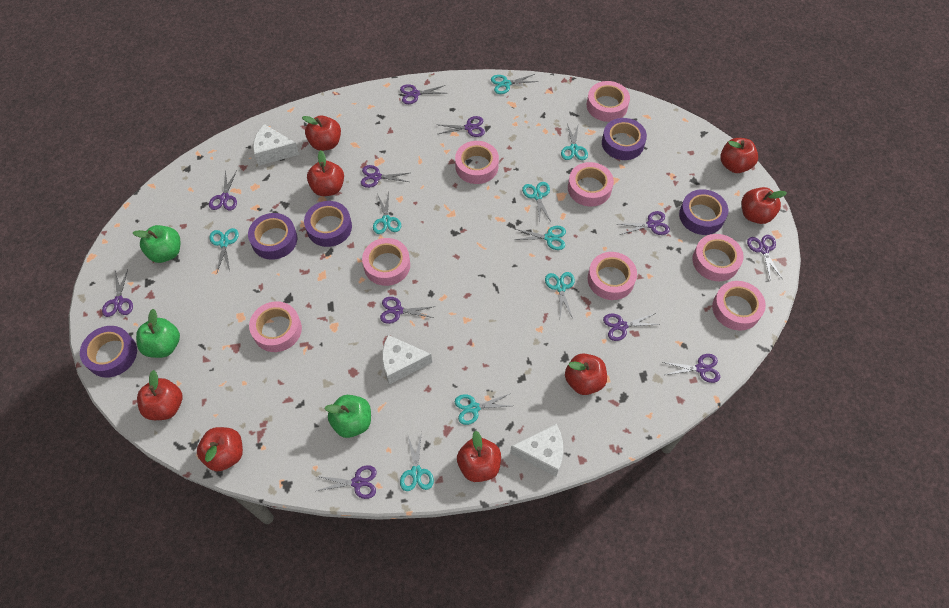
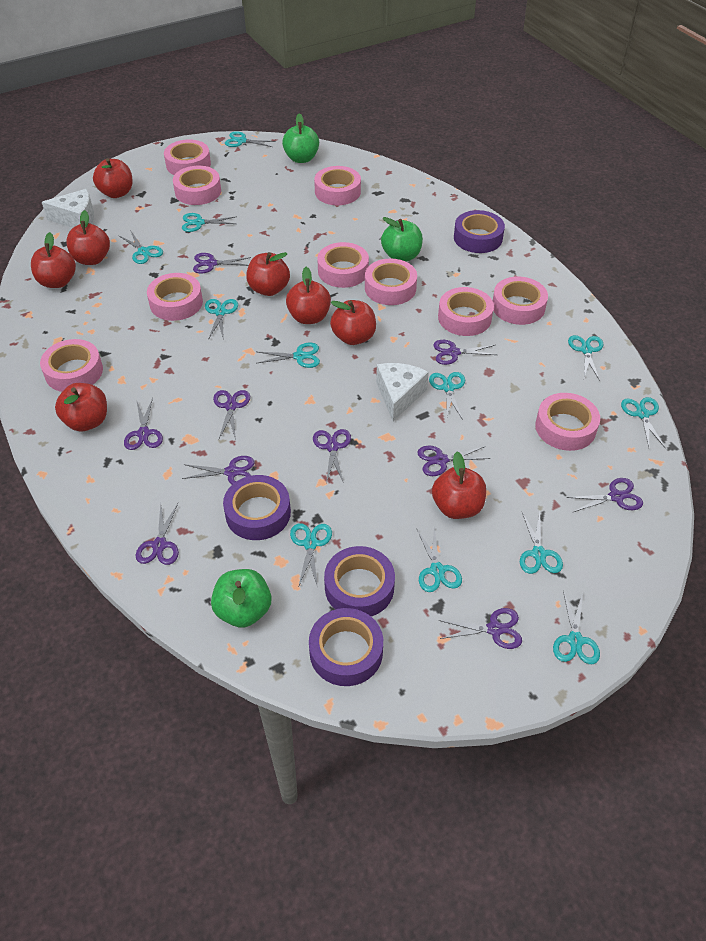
pink tape: [249,301,302,352] [362,238,410,286] [455,141,499,184] [568,162,614,207] [587,81,630,122] [588,252,637,300] [692,234,744,281] [712,281,766,331] = 8 -> [40,339,103,392] [147,273,203,321] [164,139,211,175] [173,166,221,205] [314,166,361,205] [317,242,369,288] [365,259,417,305] [438,287,494,336] [493,277,548,325] [535,393,600,451] = 10
purple scissors: [102,269,133,317] [209,170,237,211] [317,465,377,499] [361,165,409,188] [380,297,436,324] [400,84,446,104] [439,116,485,137] [603,313,660,341] [618,211,670,235] [663,354,720,383] [747,235,782,281] = 11 -> [124,398,163,450] [136,503,179,565] [182,456,254,484] [193,253,251,274] [213,390,250,440] [313,429,351,483] [417,446,491,476] [433,340,497,365] [438,608,522,649] [566,478,643,512] = 10
purple tape: [80,326,137,378] [248,213,297,260] [304,201,352,247] [602,118,647,160] [679,189,728,235] = 5 -> [223,475,291,540] [309,608,383,686] [324,546,395,616] [454,210,505,253] = 4
turquoise scissors: [210,228,239,272] [373,192,401,234] [400,432,434,491] [455,393,512,425] [491,74,538,94] [515,226,566,250] [522,182,551,224] [545,272,575,319] [561,123,588,160] = 9 -> [118,230,163,264] [182,213,237,232] [205,299,238,340] [225,131,276,147] [258,343,320,368] [290,523,332,588] [416,526,462,592] [429,372,465,420] [520,512,563,574] [553,591,600,664] [568,335,604,381] [621,397,665,448] = 12
white cheese: [253,124,299,166] [382,335,432,385] [510,424,563,477] = 3 -> [42,189,94,228] [376,363,429,421] = 2

